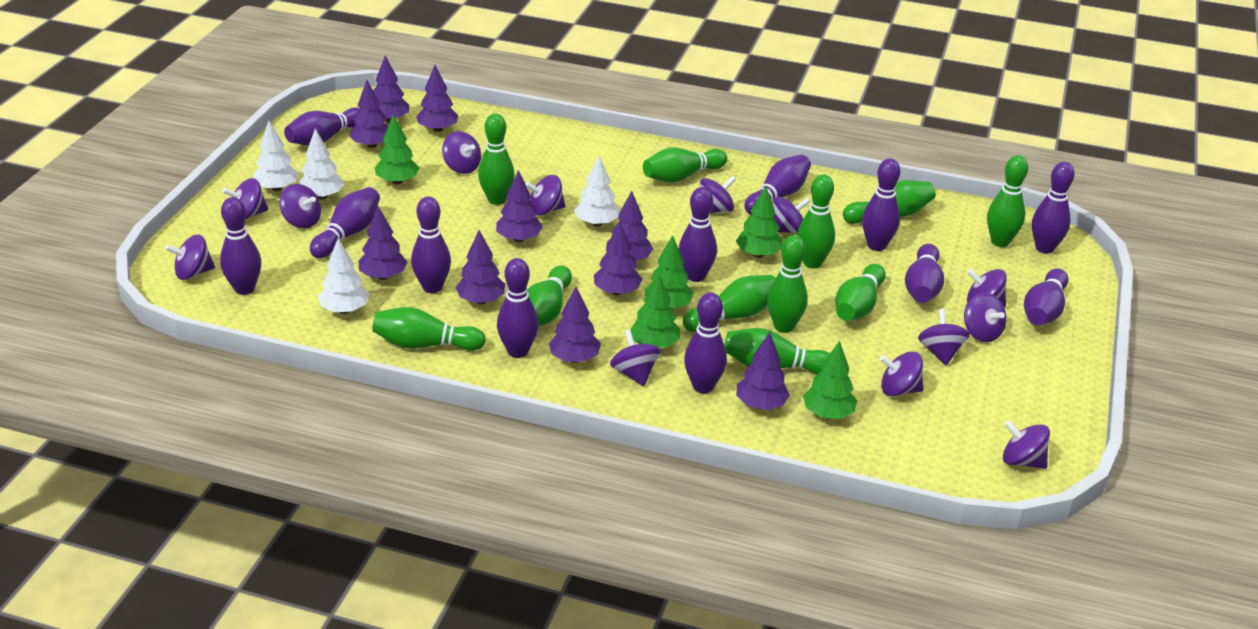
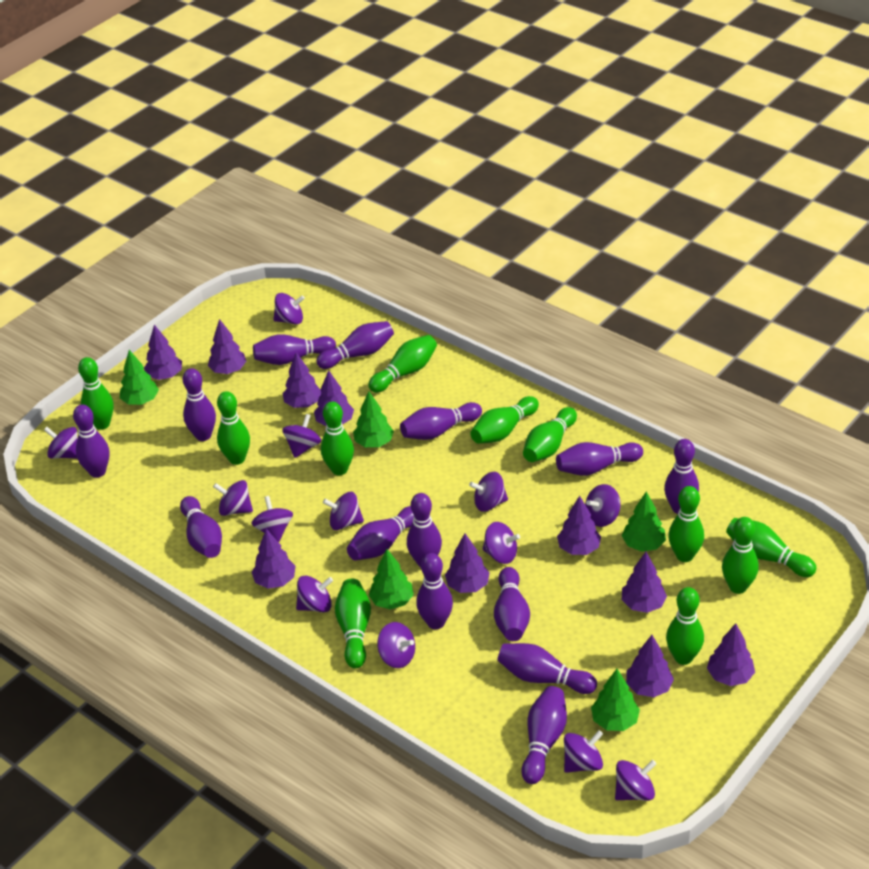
purple bowling pin: [220,197,261,295] [284,107,359,146] [310,187,380,258] [411,196,451,293] [497,258,539,358] [679,187,717,282] [684,293,727,394] [744,155,811,215] [862,158,900,251] [905,244,944,303] [1024,268,1068,326] [1032,162,1075,254] = 12 -> [73,405,110,478] [180,496,222,558] [183,368,216,441] [253,334,336,365] [316,321,394,369] [347,506,414,560] [400,402,482,440] [407,493,442,567] [416,553,453,629] [494,567,530,641] [497,643,597,694] [521,686,567,784] [556,442,643,476] [664,439,699,514] = 14
white tree: [253,121,299,191] [299,129,344,199] [318,239,369,314] [574,156,619,226] = 4 -> none = 0

